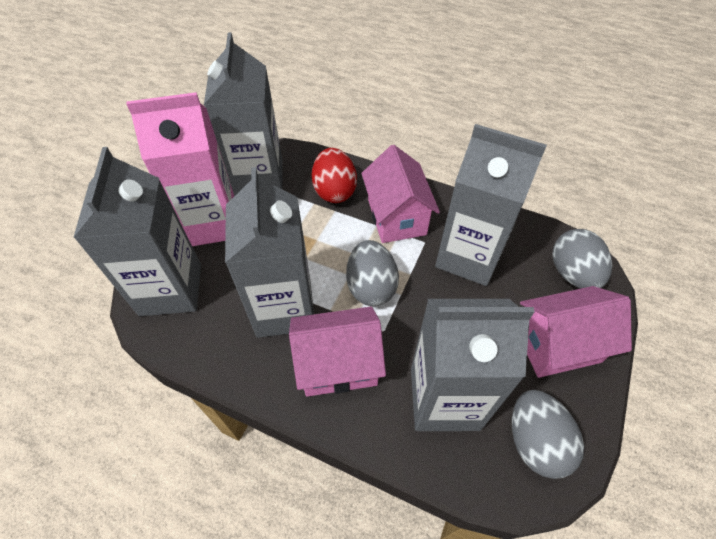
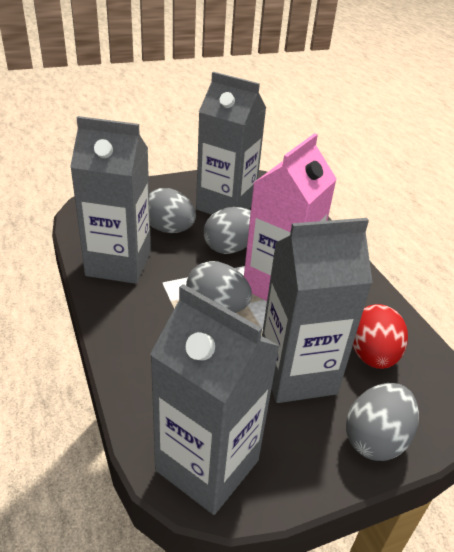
grey carton: [73,147,201,316] [204,32,283,196] [225,167,314,338] [411,299,535,431] [435,124,547,286] = 5 -> [70,116,151,284] [150,284,280,515] [196,72,266,215] [262,218,373,403] = 4
grey egg: [346,240,399,306] [512,390,584,479] [552,229,612,289] = 3 -> [149,188,196,233] [186,261,252,313] [204,207,251,254] [346,383,419,461] = 4
pink house: [289,307,386,397] [361,145,440,243] [520,286,632,378] = 3 -> none = 0

